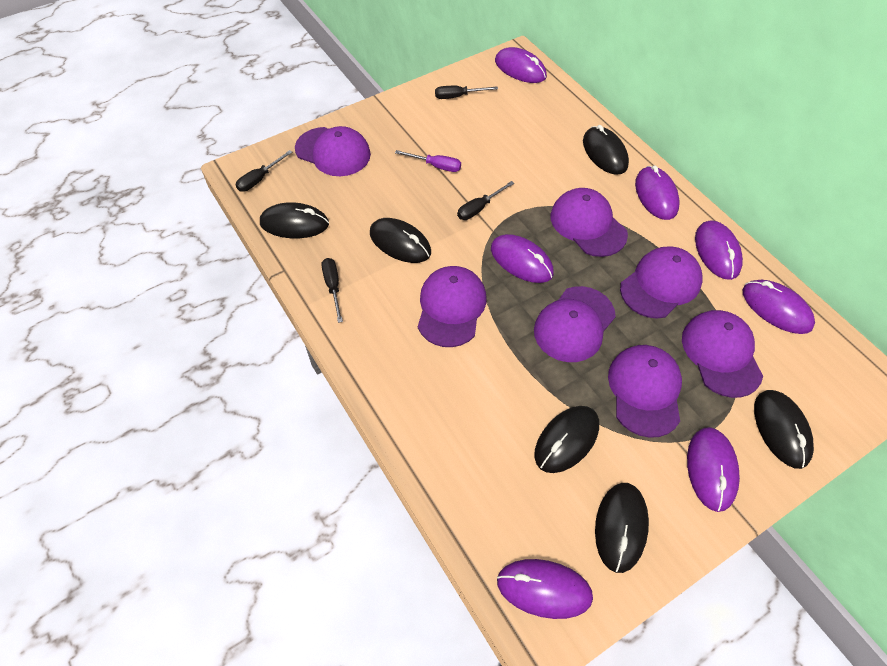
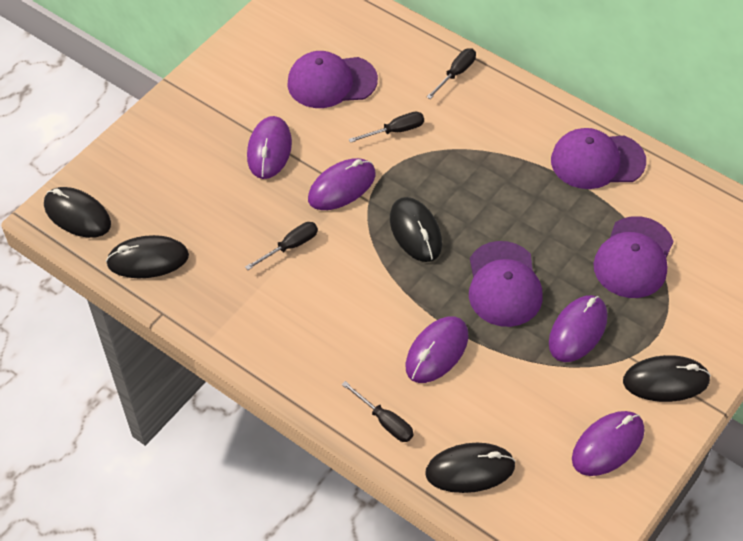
black mouse: [260,202,329,238] [370,218,431,263] [534,406,599,473] [583,125,629,175] [595,483,649,573] [754,390,814,469] = 6 -> [44,187,111,238] [106,235,189,278] [390,197,442,262] [425,443,516,493] [623,355,711,402] = 5
purple cap: [295,126,371,176] [418,266,487,347] [534,286,616,362] [551,188,628,257] [608,345,682,438] [620,246,703,319] [682,310,763,398] = 7 -> [287,51,378,108] [469,241,543,327] [551,128,646,189] [593,216,674,298] = 4
purple mouse: [491,234,554,283] [495,47,547,83] [497,559,593,619] [635,165,680,220] [687,427,740,512] [695,220,743,280] [742,280,815,334] = 7 -> [247,116,292,179] [308,158,376,210] [406,317,468,383] [549,295,607,362] [572,411,644,476] = 5
purple screwdriver: [395,150,461,172] = 1 -> none = 0

